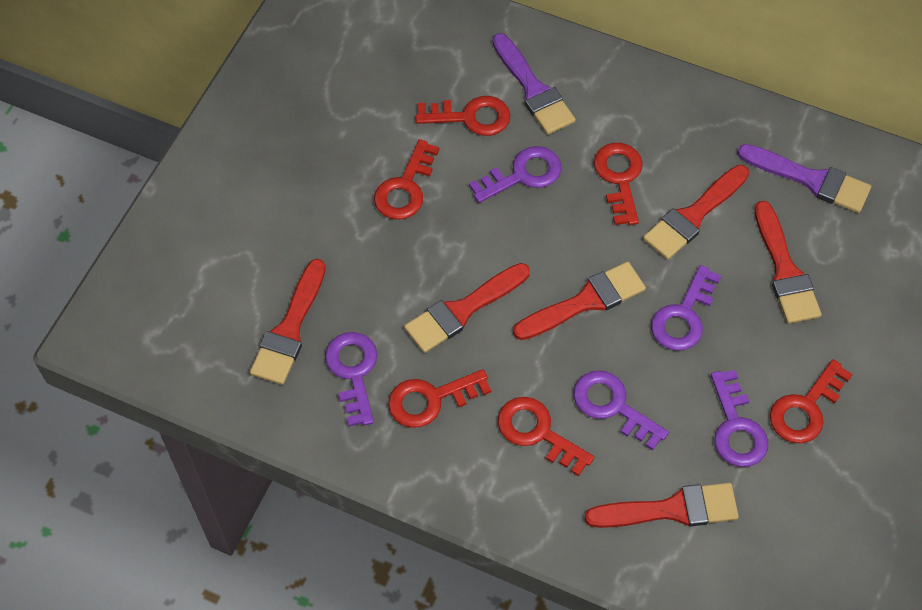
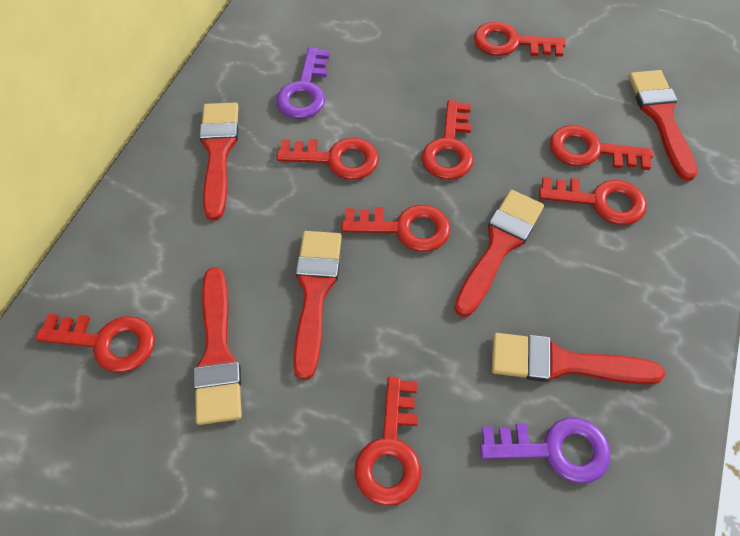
purple brush: [492,33,576,135] [737,144,871,213] = 2 -> none = 0
purple key: [325,332,377,427] [469,146,562,203] [573,370,669,450] [651,265,721,351] [711,370,768,467] = 5 -> [276,47,330,119] [480,417,610,483] = 2
red key: [374,139,439,220] [388,369,491,428] [416,96,511,136] [498,397,594,476] [594,143,643,225] [770,359,853,444] = 6 -> [35,314,155,373] [276,138,379,180] [342,205,451,252] [354,377,421,506] [422,100,473,180] [474,22,566,57] [539,177,647,225] [550,125,653,170] = 8

